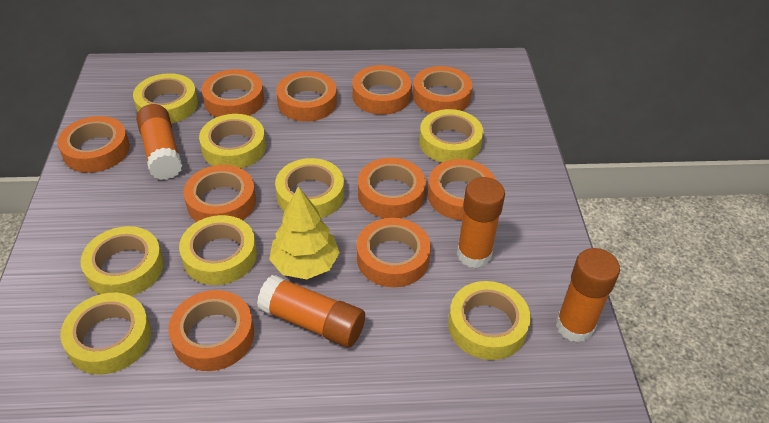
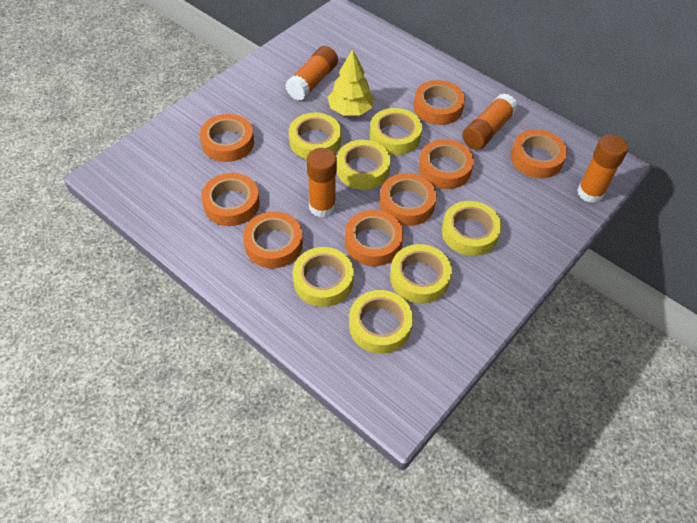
orange tape: [57,116,130,173] [168,290,254,371] [184,165,256,222] [202,69,264,117] [276,71,337,122] [352,65,411,115] [357,218,431,287] [358,158,426,218] [413,66,472,113] [428,159,496,220] = 10 -> [200,114,254,162] [201,173,260,226] [243,212,303,268] [345,210,403,266] [380,173,437,226] [414,80,465,125] [419,139,474,189] [511,130,567,178] = 8
yellow tape: [60,293,151,374] [81,226,164,296] [133,73,198,123] [179,215,257,285] [199,114,266,168] [275,158,344,218] [419,109,484,163] [448,281,531,360] = 8 -> [289,113,341,159] [293,247,354,307] [337,140,391,190] [349,290,413,354] [370,108,422,155] [390,244,452,303] [442,201,502,256] = 7

